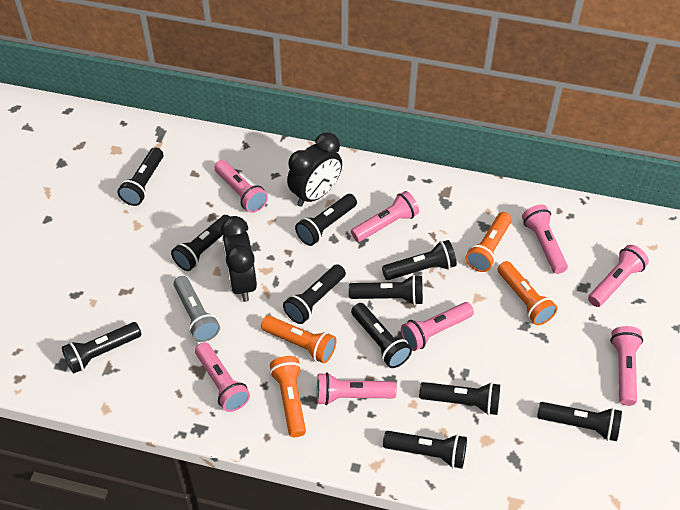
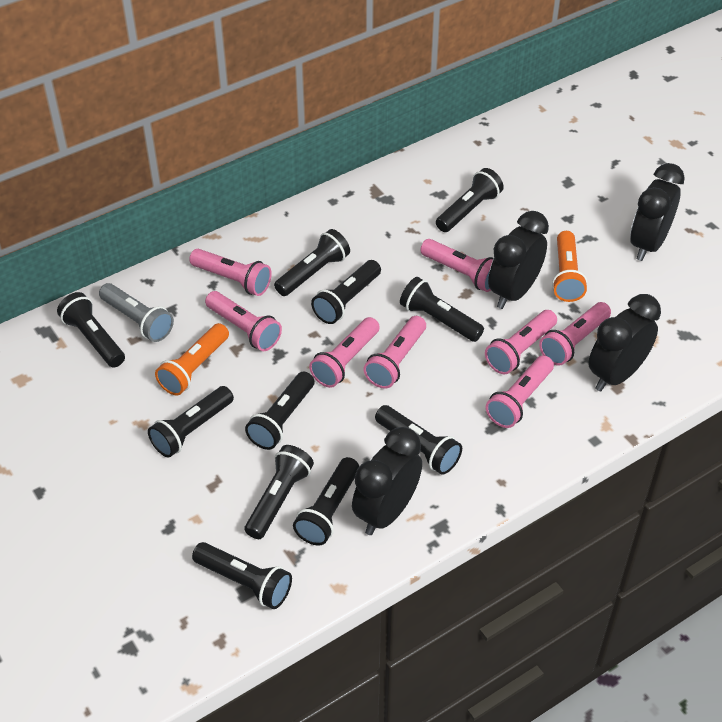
black clock: [221,216,257,302] [287,132,342,207] = 2 -> [352,427,422,535] [488,211,549,309] [588,294,661,391] [630,163,685,261] = 4
orange flashlight: [261,316,336,363] [270,356,306,437] [466,212,512,272] [498,261,557,325] = 4 -> [155,323,229,395] [552,231,588,302] = 2

